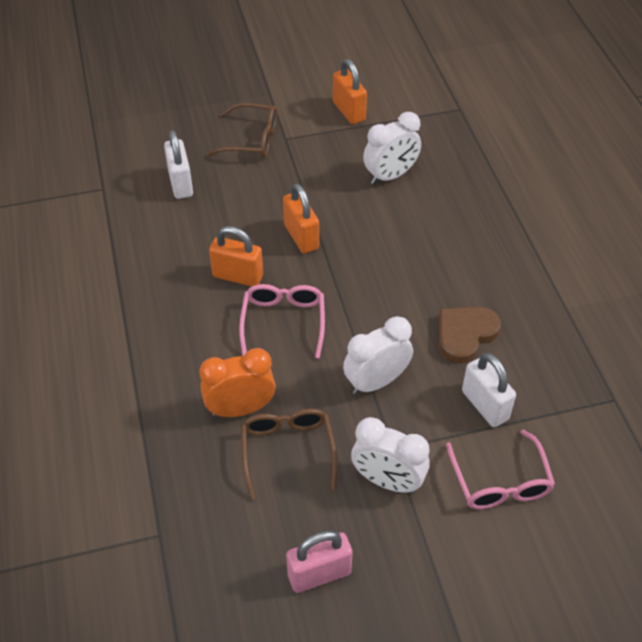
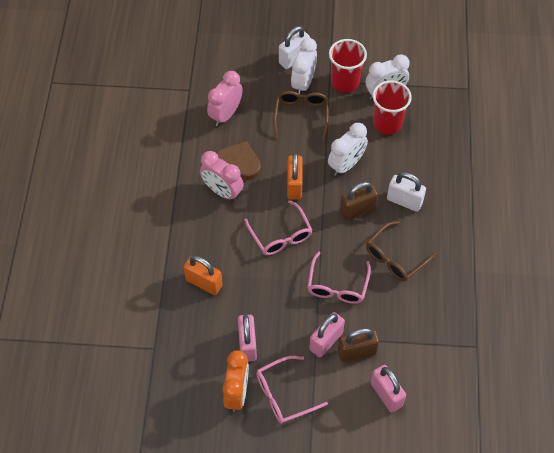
brown padlock: none = 0 -> [338,328,379,362] [340,182,378,221] = 2
orange padlock: [209,226,263,287] [283,183,319,254] [333,59,367,124] = 3 -> [184,256,222,295] [287,153,303,200] = 2
pink clock: none = 0 -> [200,151,244,201] [207,71,243,126] = 2
pink glasses: [239,284,325,358] [446,429,555,509] = 2 -> [244,200,312,255] [256,356,328,424] [307,252,371,304] = 3
pink padlock: [286,531,353,593] = 1 -> [238,315,257,362] [309,312,345,357] [370,365,406,413] = 3
red cup: none = 0 -> [329,39,367,93] [373,80,412,135] = 2

